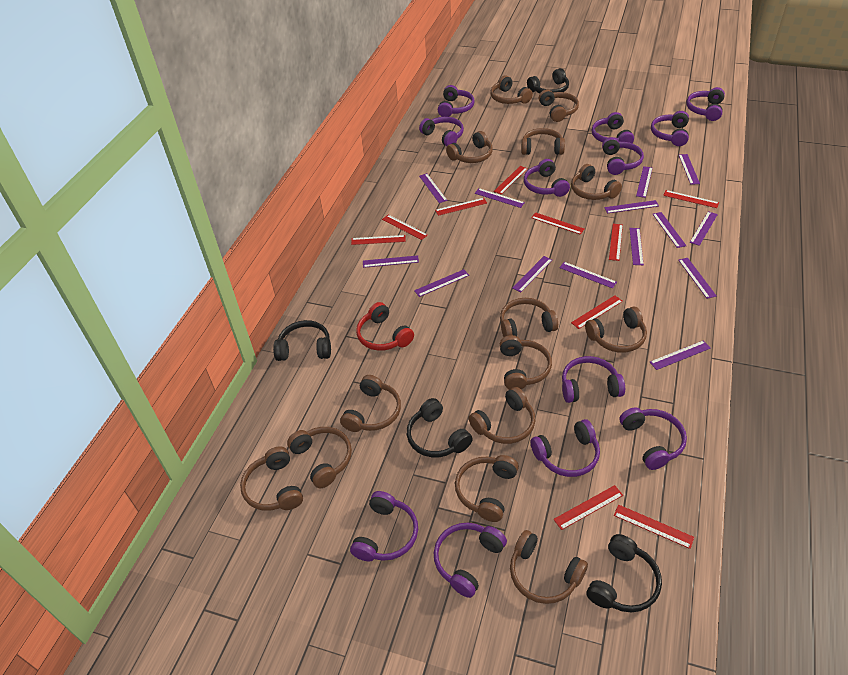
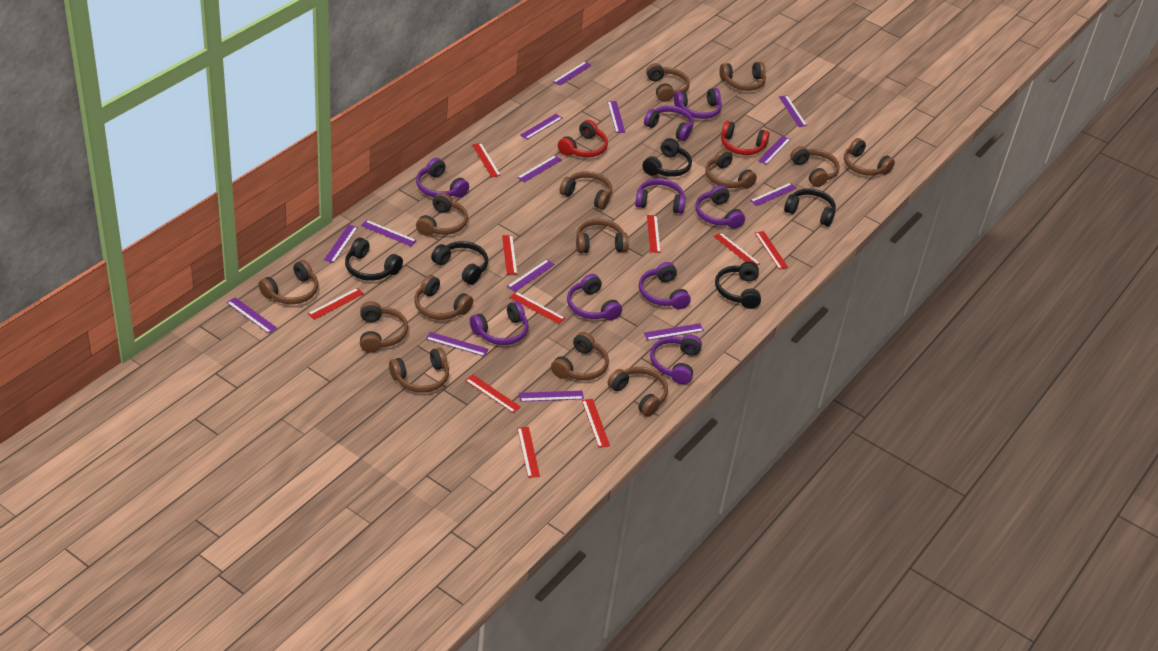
black headphones: [273,320,331,361] [407,398,473,457] [527,68,569,93] [587,534,662,612] = 4 -> [345,238,403,281] [431,241,488,285] [643,138,692,177] [715,262,761,309] [784,188,836,227] = 5
purple headphones: [350,491,418,562] [419,117,464,146] [434,523,507,598] [438,85,474,117] [524,159,570,197] [531,419,600,477] [562,356,625,403] [592,112,634,143] [602,137,644,175] [620,407,687,470] [651,111,689,146] [686,87,725,121] = 12 -> [416,158,469,198] [470,301,529,345] [567,274,622,321] [635,178,686,214] [639,262,691,309] [644,106,694,141] [650,335,702,384] [674,88,722,119] [695,185,745,229] = 9
red headphones: [356,302,414,351] = 1 -> [558,120,608,157] [721,121,770,155] = 2

